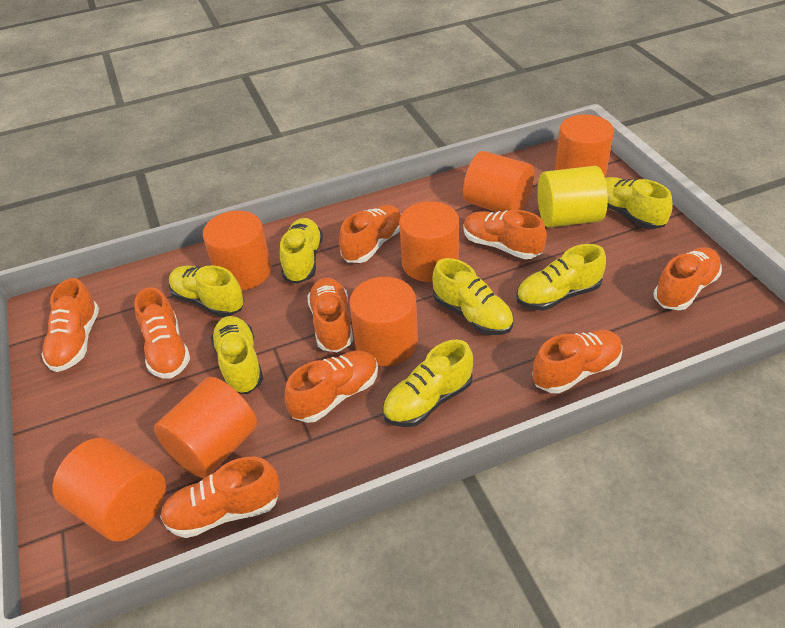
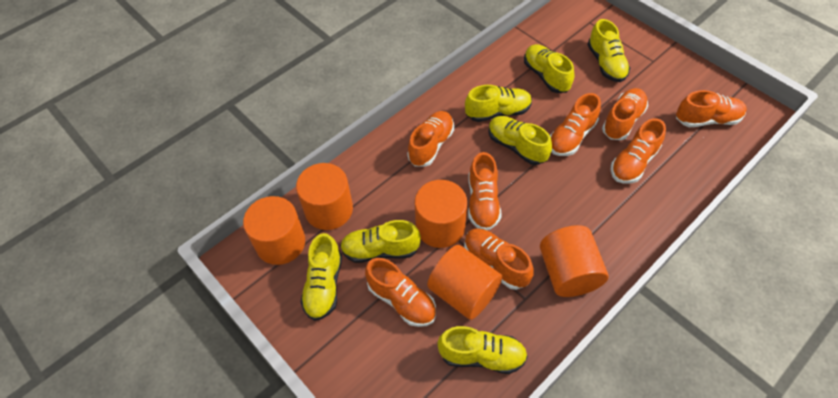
orange cylinder: [52,438,166,542] [154,377,257,478] [203,211,272,290] [349,277,418,366] [399,201,459,282] [463,151,534,212] [555,114,614,177] = 7 -> [243,196,305,265] [296,163,353,230] [415,180,467,248] [427,245,502,320] [540,225,609,297] = 5
orange shoe: [41,278,99,372] [134,287,190,379] [160,457,280,538] [285,350,378,423] [307,277,353,352] [339,205,401,263] [463,210,547,259] [532,330,623,394] [653,247,722,310] = 9 -> [365,258,436,327] [407,111,454,167] [464,228,534,290] [468,152,501,230] [550,93,601,156] [602,88,648,140] [611,118,666,183] [676,90,747,127] = 8
yellow cylinder: [537,166,608,227] = 1 -> none = 0

